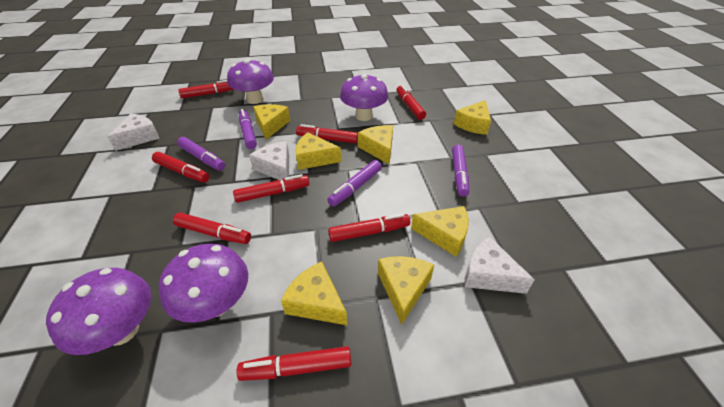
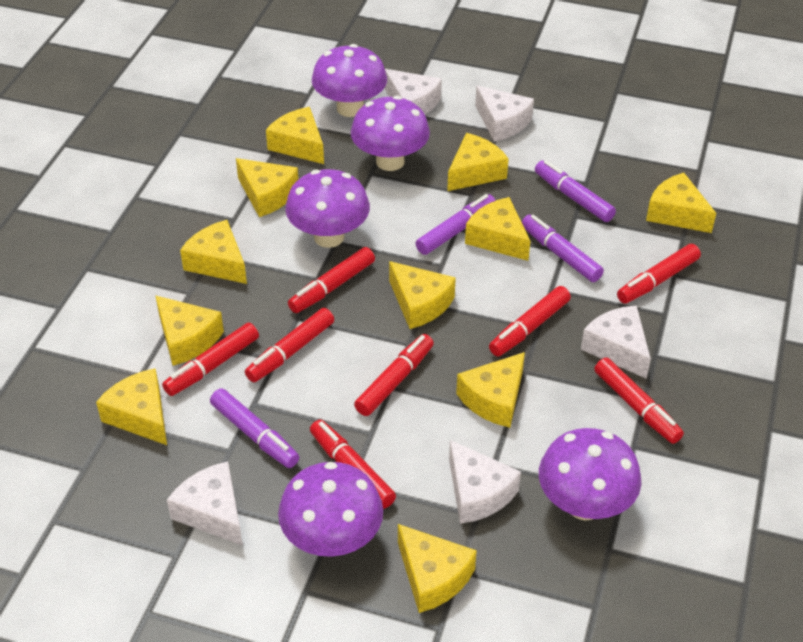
purple mushroom: [46,268,151,355] [159,244,248,323] [227,59,274,104] [340,73,388,121] = 4 -> [278,462,383,557] [285,169,370,248] [312,44,387,117] [351,96,430,171] [539,428,641,520] = 5
white cheese: [107,114,160,151] [249,141,289,180] [464,237,535,294] = 3 -> [167,461,243,546] [384,69,442,115] [449,440,521,524] [475,86,534,142] [581,305,651,379] = 5
yellow cheese: [253,104,290,140] [281,261,347,325] [295,132,341,170] [358,125,393,165] [378,256,434,325] [411,206,469,257] [454,100,491,135] = 7 -> [96,368,167,445] [155,295,224,366] [180,220,247,284] [236,158,298,217] [266,107,324,164] [389,261,456,329] [398,524,477,613] [447,133,509,191] [456,352,525,428] [465,197,530,261] [646,173,716,233] = 11

